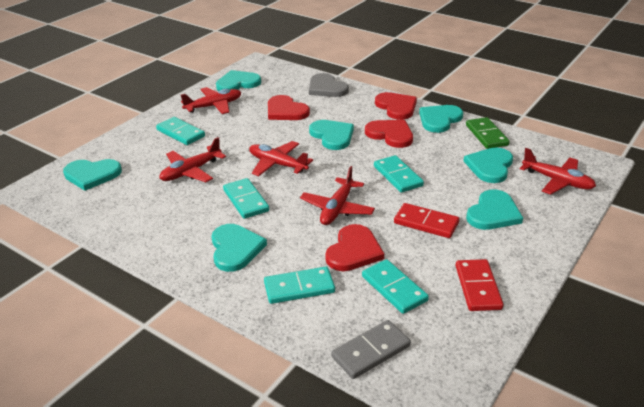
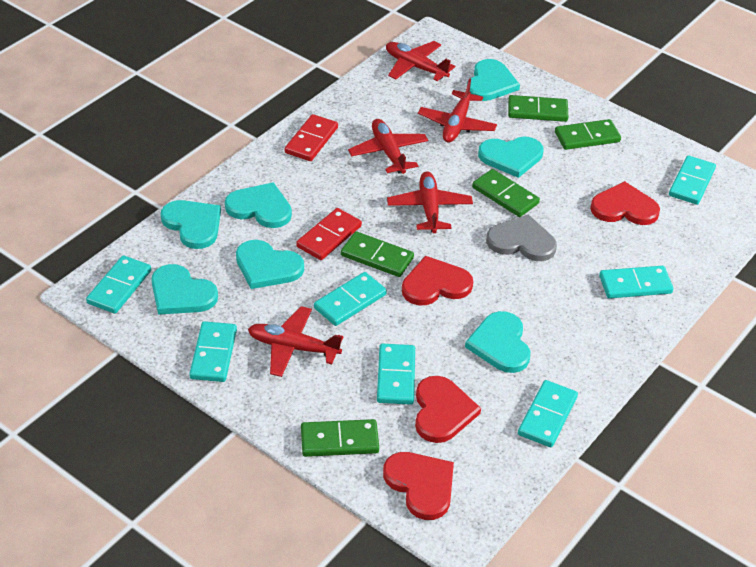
green domino: [466,117,510,149] = 1 -> [301,419,379,457] [341,231,414,277] [472,169,540,217] [508,95,568,122] [555,119,621,150] = 5
grey domino: [331,320,411,379] = 1 -> none = 0
turquoise domino: [156,117,205,145] [223,178,269,219] [264,267,335,304] [362,259,429,314] [374,155,424,193] = 5 -> [86,255,151,314] [189,321,237,382] [314,272,387,326] [377,344,415,405] [518,380,578,447] [599,266,673,298] [669,155,716,205] = 7

